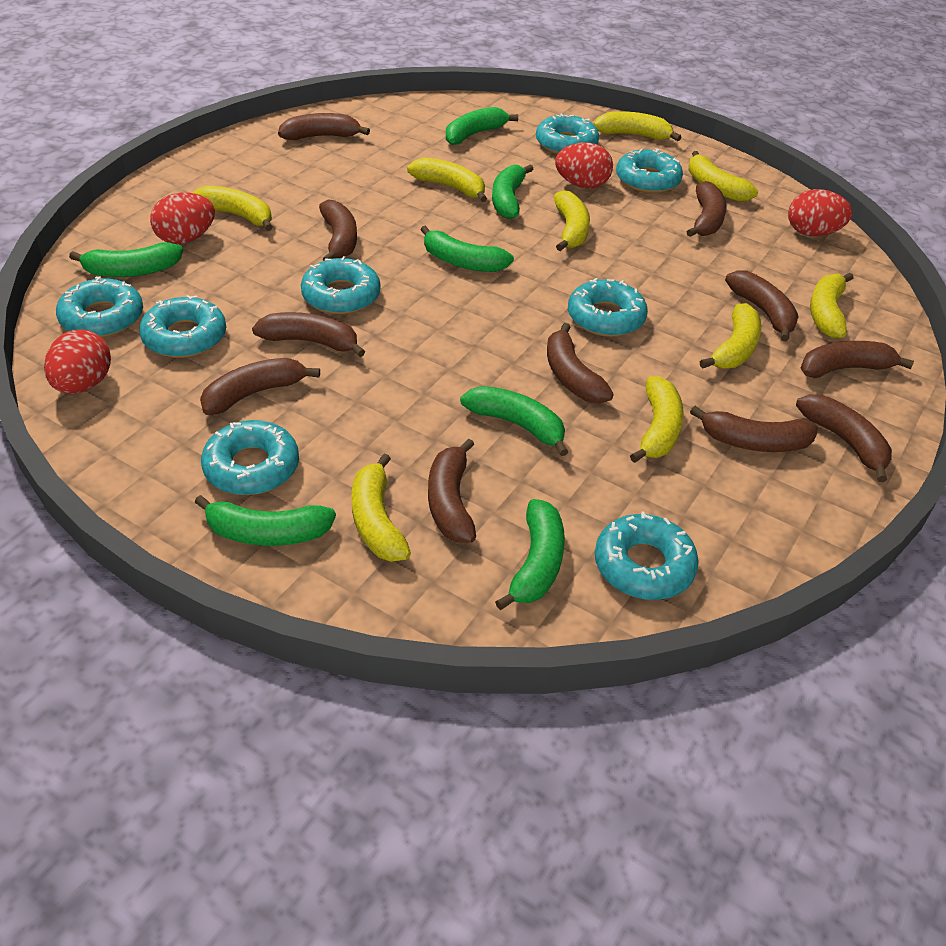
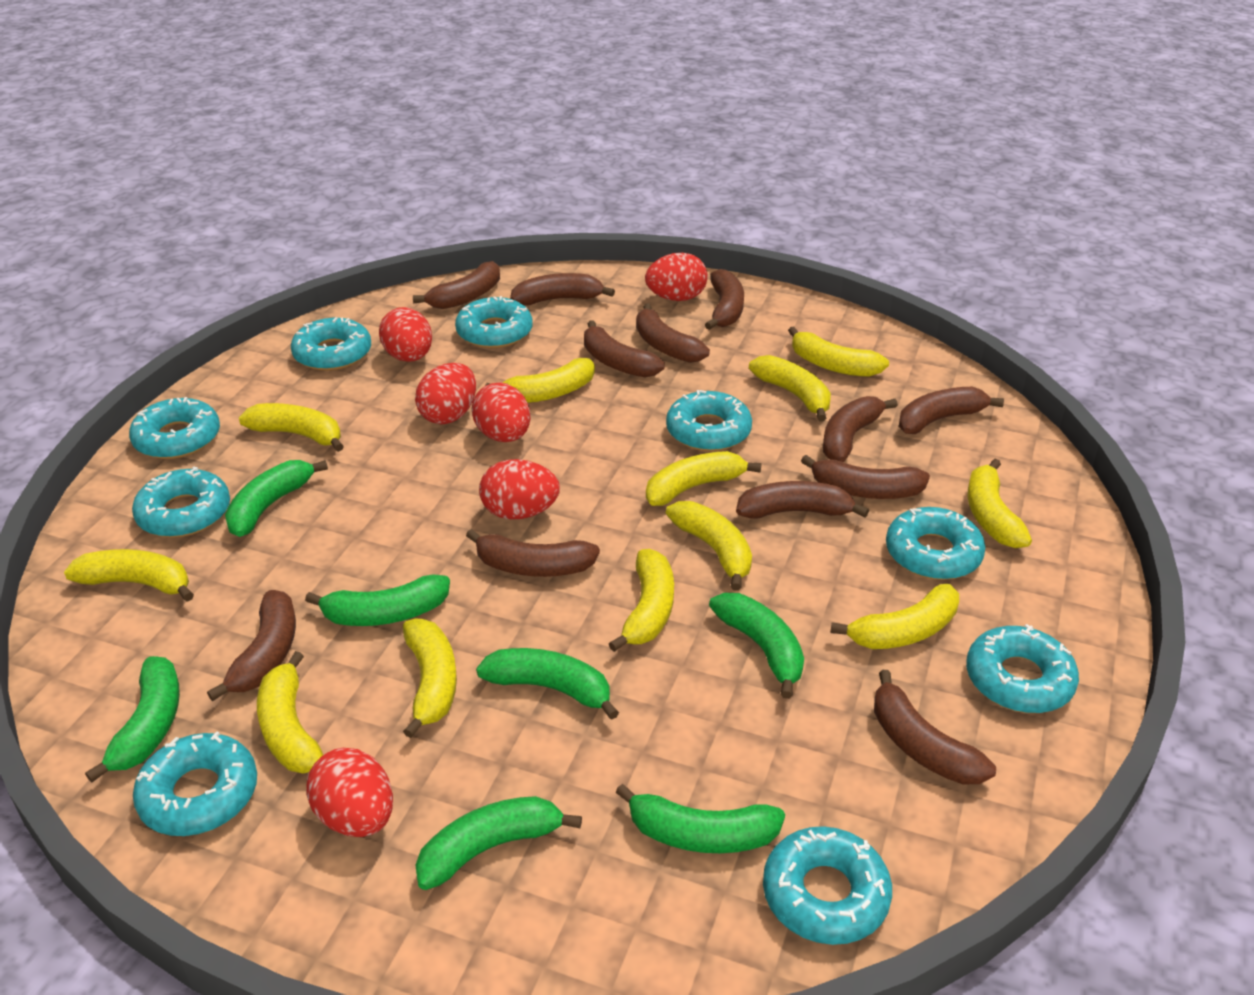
brown banana: [200,358,320,415] [252,312,365,357] [278,113,370,140] [319,200,357,261] [428,438,476,543] [547,323,614,403] [687,181,727,237] [690,406,818,452] [725,270,799,341] [796,394,892,482] [801,341,914,378] = 11 -> [207,590,296,701] [413,261,500,309] [466,529,600,577] [510,273,615,305] [584,320,665,377] [636,303,710,363] [705,269,744,330] [736,481,869,519] [801,455,930,499] [823,396,898,462] [874,670,996,785] [899,387,1004,434] = 12
red egg: [44,330,111,394] [150,192,215,244] [555,143,613,188] [788,189,852,236] = 4 -> [306,748,393,837] [379,307,432,362] [415,363,476,424] [472,382,530,442] [479,459,560,519] [645,253,708,301] = 6
turquoise donut: [56,276,143,337] [139,295,226,358] [201,420,299,495] [301,256,381,314] [536,113,599,154] [568,278,648,337] [595,512,699,600] [616,149,683,193] = 8 -> [129,397,220,459] [132,466,230,538] [133,731,257,836] [291,317,371,371] [455,296,533,348] [666,390,752,451] [763,826,892,945] [886,507,986,580] [966,624,1079,713] = 9
yellow banana: [193,186,273,231] [352,454,411,562] [407,158,487,202] [554,190,590,251] [594,111,681,141] [630,376,684,463] [688,151,758,202] [700,303,761,369] [810,273,853,338] = 9 -> [64,549,194,602] [239,403,344,452] [257,651,323,773] [403,619,457,738] [485,358,595,403] [609,549,674,652] [646,451,762,506] [666,501,752,591] [749,355,831,422] [788,326,889,377] [830,584,959,649] [968,459,1032,548] = 12

